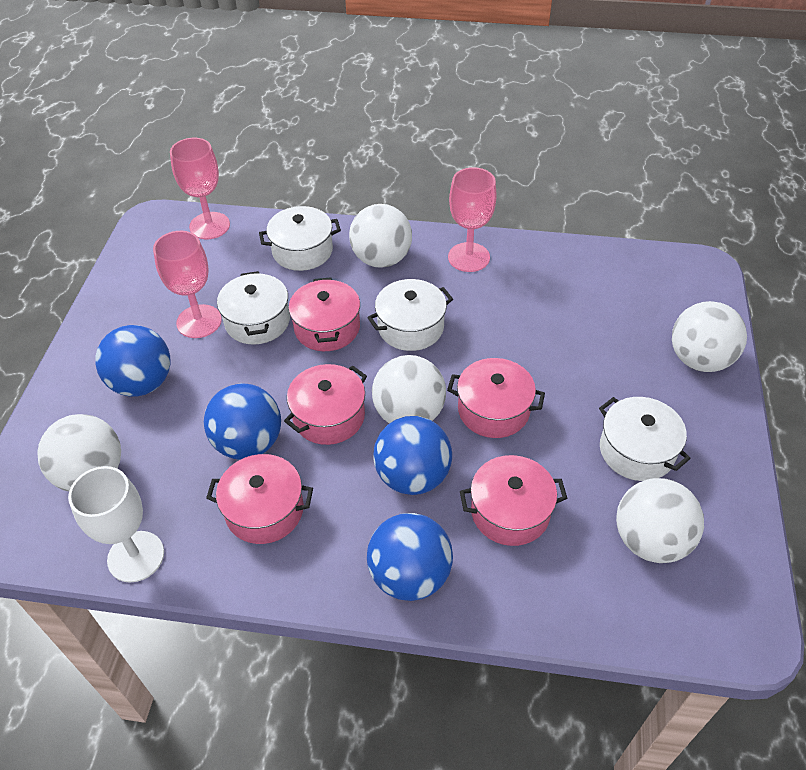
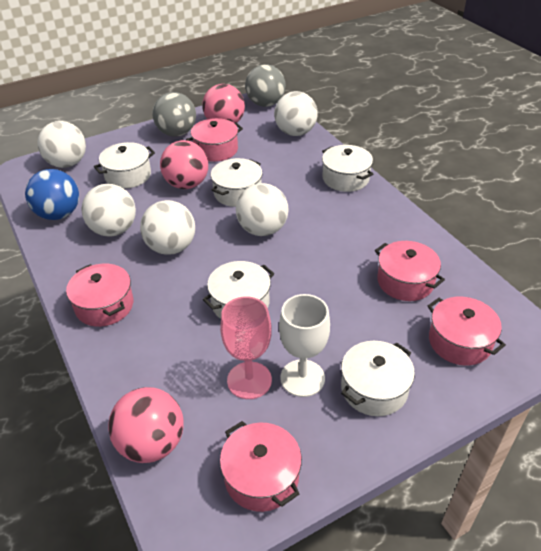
blue ball: [95,325,170,396] [204,383,281,459] [367,513,453,601] [373,416,452,495] = 4 -> [25,169,79,220] = 1
grey ball: none = 0 -> [152,92,196,137] [245,64,286,107] = 2
pink ball: none = 0 -> [108,387,184,463] [160,140,208,189] [202,84,245,123] = 3
pink goblet: [153,231,222,338] [170,138,230,239] [448,167,497,272] = 3 -> [220,296,272,399] = 1
white pot: [217,271,290,345] [259,206,341,271] [367,279,453,351] [599,397,691,481] = 4 -> [94,142,155,189] [203,261,274,319] [211,158,263,207] [322,145,373,192] [341,341,415,416] = 5

